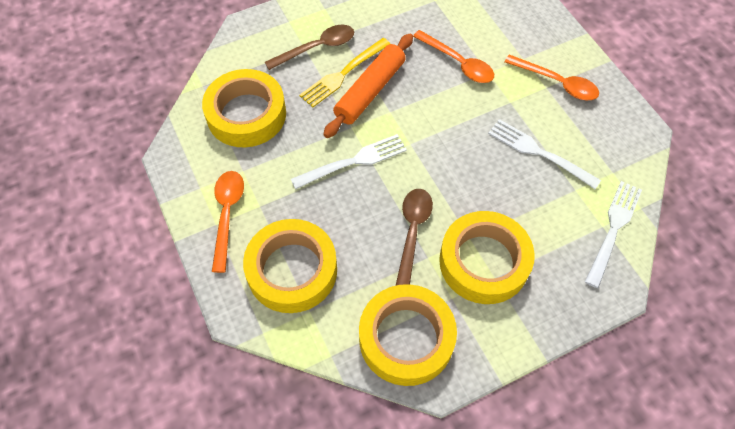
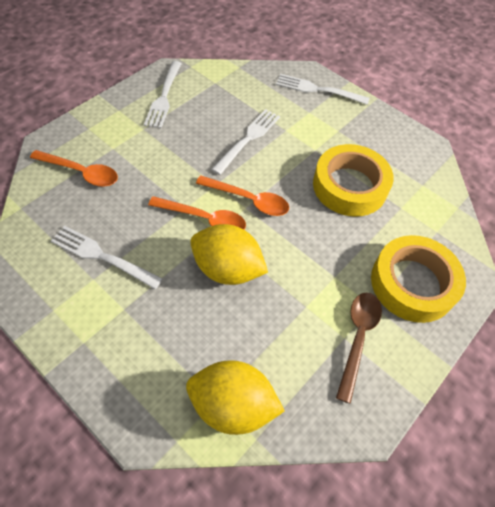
brown spoon: [265,25,354,70] [396,189,433,286] = 2 -> [336,293,382,404] = 1
orange rolling pin: [323,34,413,138] = 1 -> none = 0
white fork: [291,134,407,189] [488,119,601,189] [585,181,642,288] = 3 -> [51,226,163,289] [144,61,182,128] [211,109,280,175] [276,74,370,105] = 4
yellow fork: [299,38,390,107] = 1 -> none = 0
yellow lemon: none = 0 -> [186,360,285,435] [190,224,268,285] = 2
yellow tape: [202,69,286,147] [243,219,337,313] [359,284,457,386] [439,211,535,304] = 4 -> [313,144,394,217] [371,235,466,323] = 2

